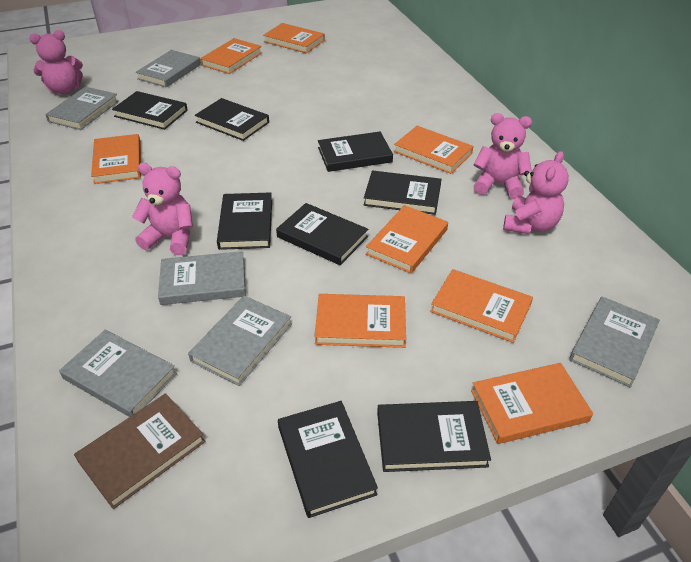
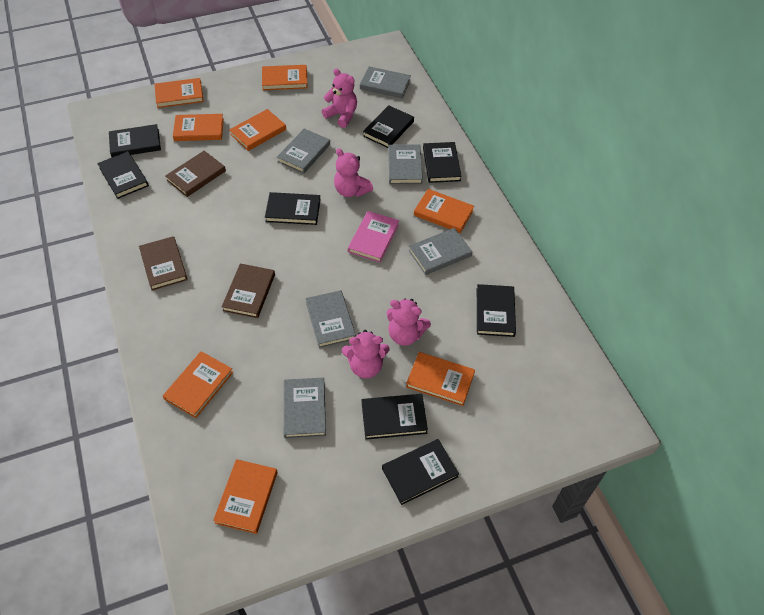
brown book: [74,393,205,509] = 1 -> [139,236,188,290] [165,151,226,197] [222,264,275,318] = 3
pink book: none = 0 -> [348,211,399,263] = 1

